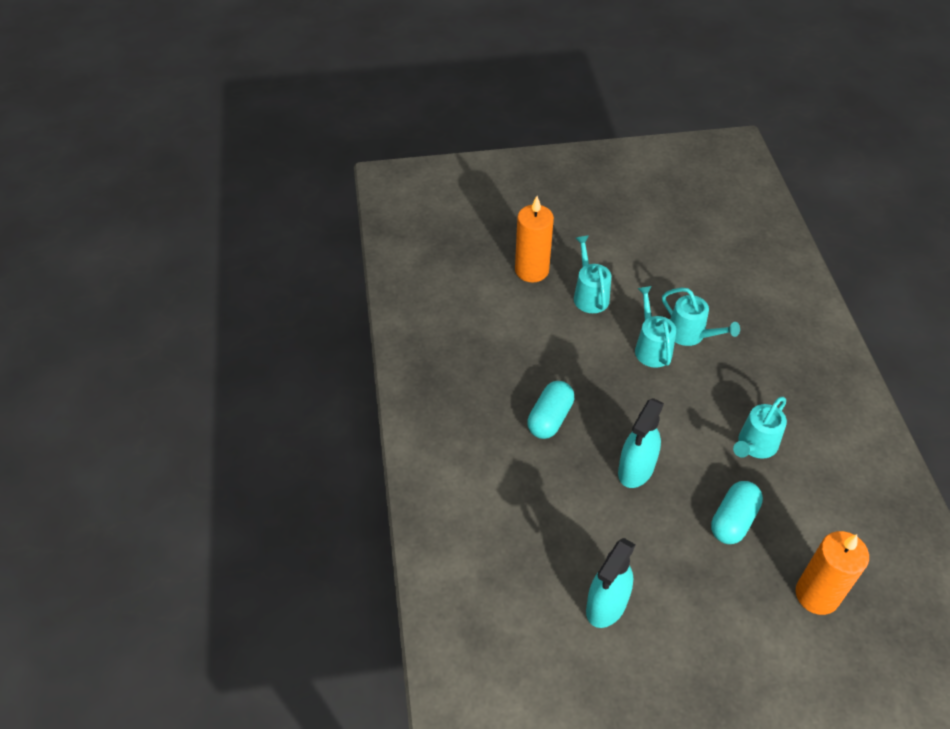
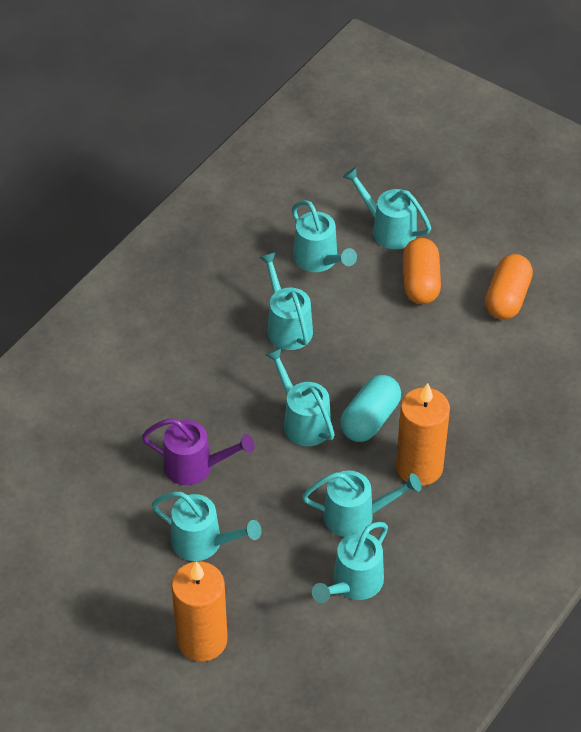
orange capsule: none = 0 -> [403,238,441,304] [485,254,533,320] = 2
purple watering can: none = 0 -> [142,418,255,485] = 1
turquoise capsule: [527,381,574,439] [711,481,763,544] = 2 -> [340,375,401,442] = 1
turquoise spray bottle: [586,538,636,628] [618,398,664,488] = 2 -> none = 0
turquoise watering can: [574,236,611,313] [635,286,676,368] [662,288,740,346] [733,397,787,459] = 4 -> [152,492,261,561] [259,252,313,350] [265,347,335,446] [292,200,357,272] [302,470,422,537] [312,522,388,603] [343,167,431,249] = 7

